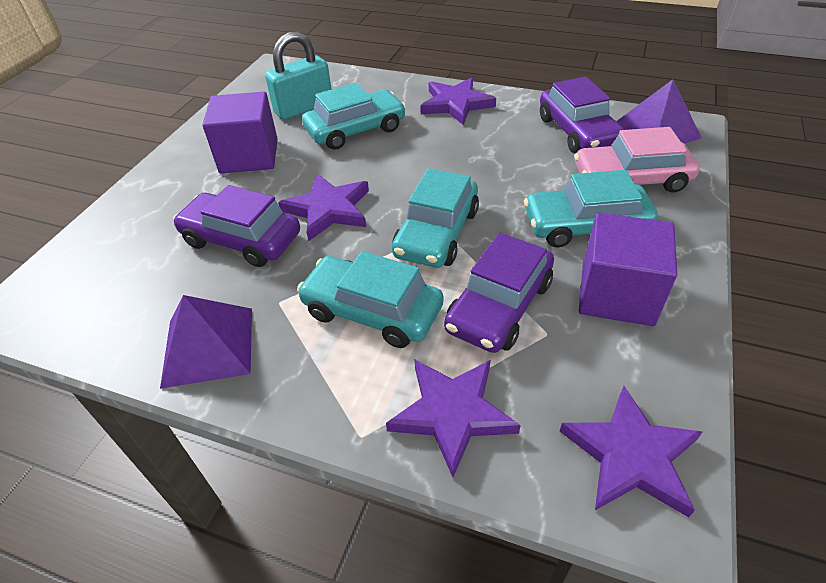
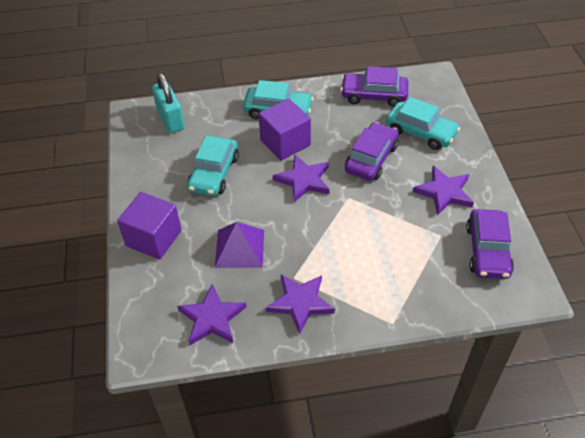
pink car: [574,127,700,193] = 1 -> none = 0
purple pyramid: [160,295,252,389] [616,79,702,144] = 2 -> [215,222,264,268] = 1
turquoise car: [297,251,443,348] [302,83,406,150] [392,168,479,268] [524,170,658,247] = 4 -> [187,135,239,196] [243,80,314,119] [386,97,460,150] = 3

